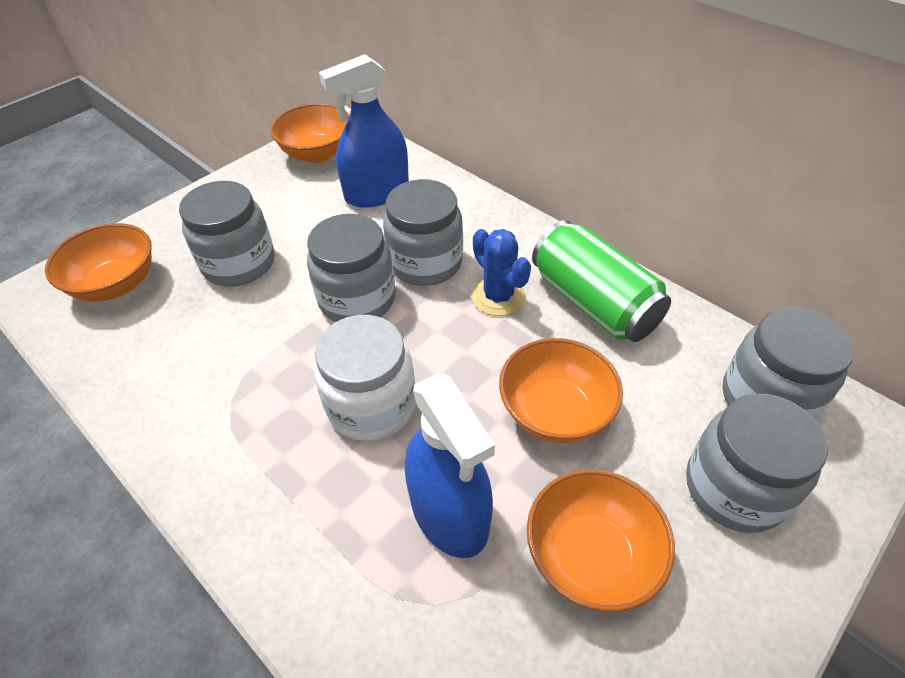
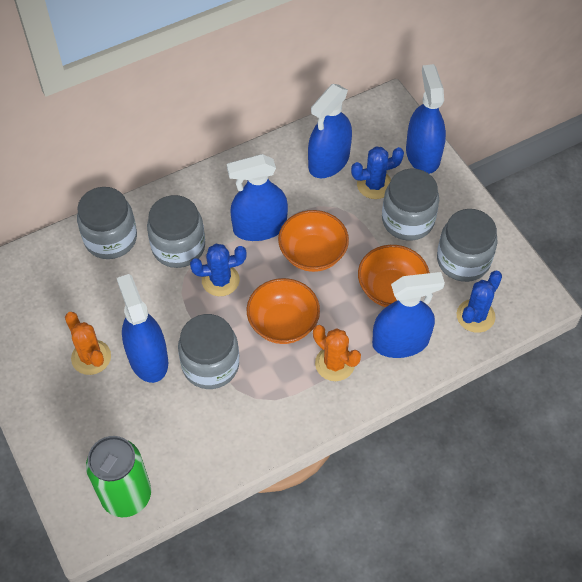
blue cactus: [471,229,531,316] = 1 -> [190,244,247,296] [351,147,404,199] [457,271,502,333] = 3
blue spray bottle: [319,54,409,208] [405,373,495,558] = 2 -> [117,274,168,383] [227,154,288,241] [308,84,352,178] [372,272,445,358] [406,64,446,174] = 5
orange bowl: [45,223,152,302] [270,103,350,163] [499,338,623,443] [527,469,675,612] = 4 -> [247,278,320,344] [278,210,349,272] [358,245,430,307] = 3
orange cactus: none = 0 -> [65,312,111,375] [313,325,361,381] = 2
white jar: [314,315,416,441] = 1 -> none = 0

